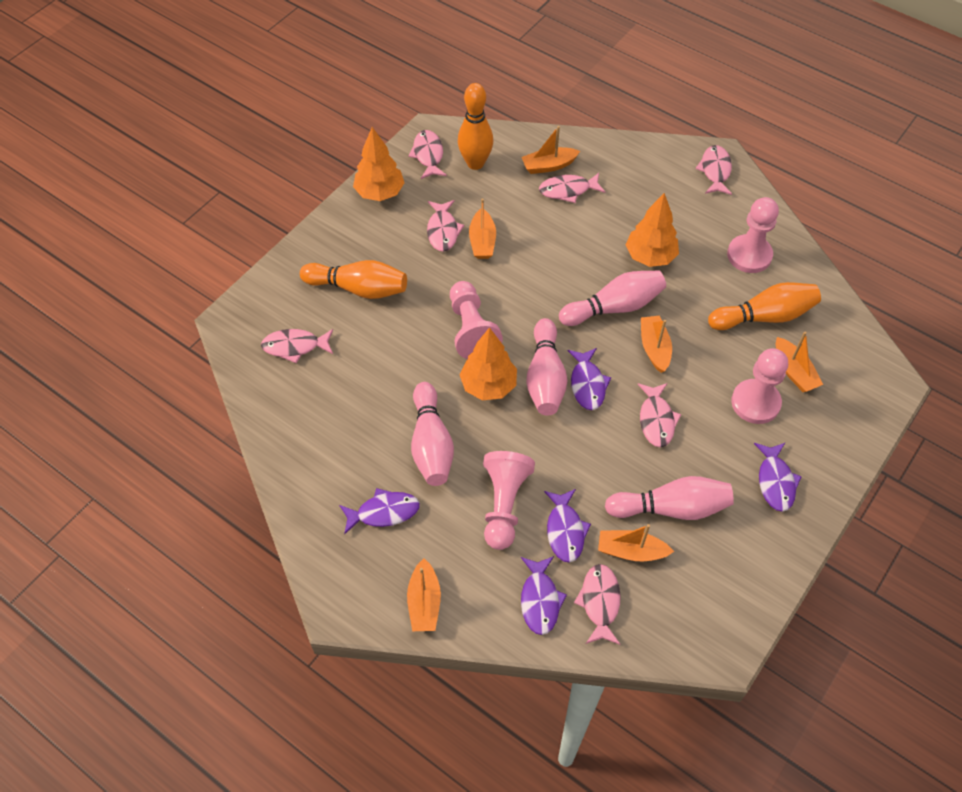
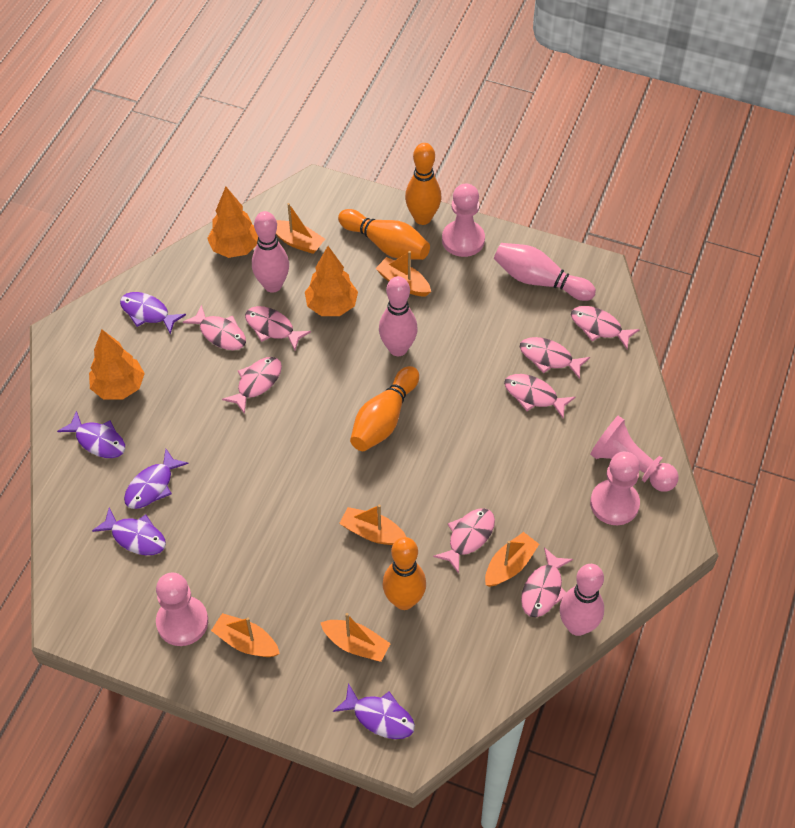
orange bowling pin: [300,260,407,299] [458,83,493,170] [708,282,821,330] = 3 -> [338,209,430,260] [350,366,419,451] [383,537,426,610] [405,143,441,225] = 4
pink fish: [261,329,333,364] [408,130,447,179] [427,200,464,252] [539,173,605,203] [574,564,621,645] [638,383,681,447] [695,145,732,195] = 7 -> [183,305,246,350] [222,357,282,414] [245,306,311,350] [433,508,495,574] [504,374,576,418] [520,337,590,379] [521,547,573,617] [571,306,640,349] = 8

